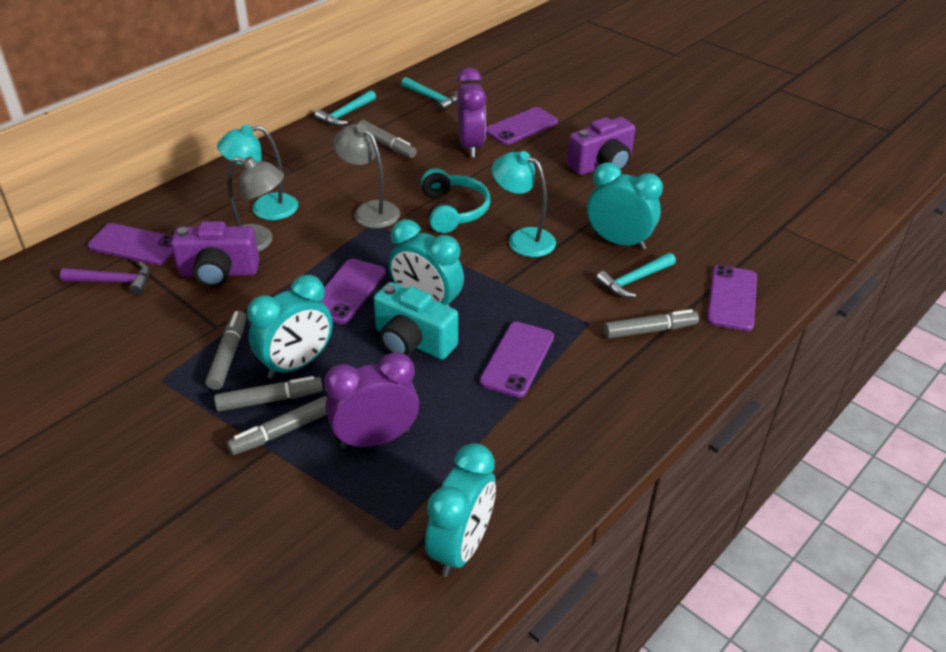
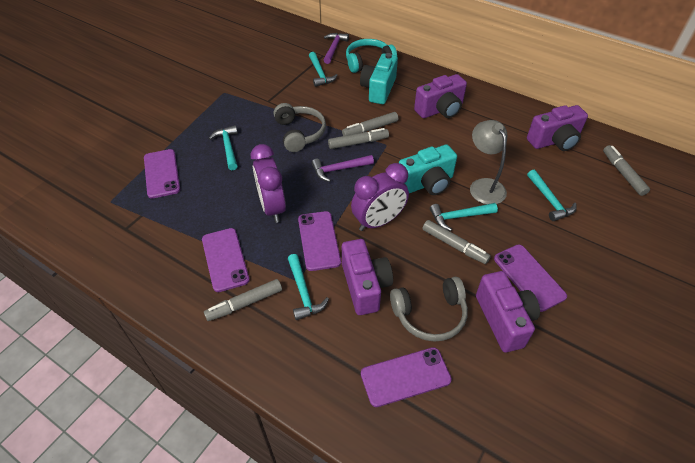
grey headphones: none = 0 -> [274,103,326,152] [390,277,468,342] = 2
grey lamp: [227,156,284,252] [333,124,400,228] = 2 -> [470,120,507,204] = 1
purple camera: [171,221,260,287] [567,117,635,175] = 2 -> [342,239,393,315] [414,74,467,118] [476,271,540,353] [527,105,588,151] = 4
purple hammer: [60,261,150,295] = 1 -> [312,155,374,182] [324,33,349,64] = 2
turquoise camera: [374,282,458,360] = 1 -> [360,53,398,104] [399,144,457,195] = 2
turquoise clock: [247,275,333,379] [388,219,464,307] [425,443,496,577] [587,162,663,250] = 4 -> none = 0
turquoise hammer: [315,90,376,126] [401,77,457,112] [596,253,676,298] = 3 -> [209,125,238,170] [288,254,329,320] [309,52,338,87] [430,203,498,231] [527,170,576,221] = 5
turquoise lamp: [217,124,298,220] [492,151,556,257] = 2 -> none = 0

